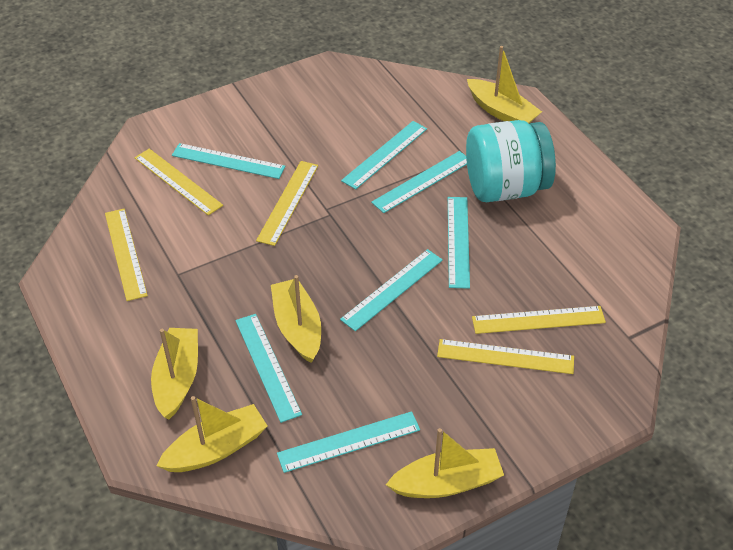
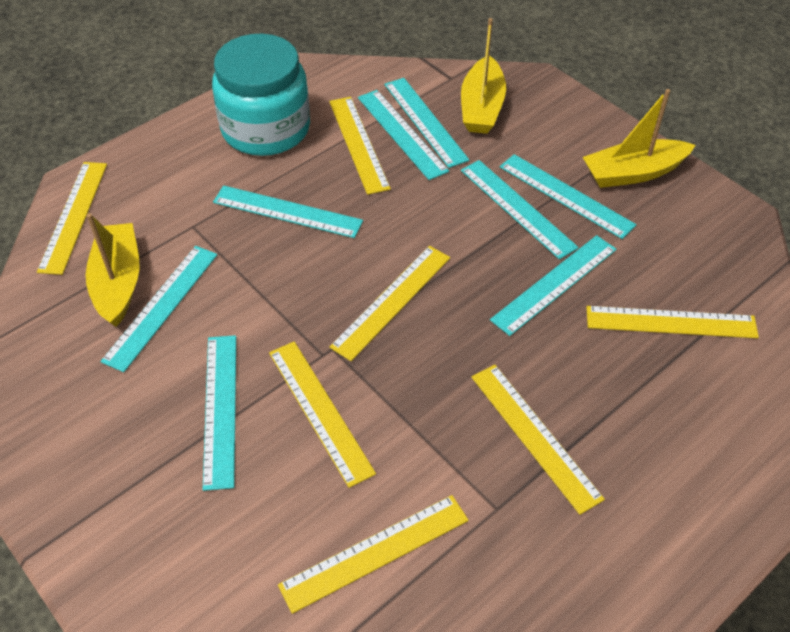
turquoise ruler: [172,143,285,179] [235,314,302,423] [277,411,420,473] [340,249,443,331] [341,121,427,189] [371,151,467,213] [448,197,470,289] = 7 -> [100,246,217,372] [203,335,236,491] [213,185,363,238] [358,90,449,180] [384,78,469,168] [461,160,579,260] [490,235,617,336] [500,154,636,239] = 8
yellow boat: [151,328,198,419] [156,396,268,472] [271,275,321,363] [386,428,504,498] [467,46,542,123] = 5 -> [86,213,140,327] [461,18,506,134] [583,89,695,188] = 3
yellow ruler: [105,209,148,301] [135,149,223,215] [256,161,318,246] [437,339,574,374] [472,306,606,334] = 5 -> [37,162,107,275] [269,341,376,488] [278,495,469,614] [329,97,391,195] [329,246,450,361] [471,365,605,515] [586,306,759,338] = 7

